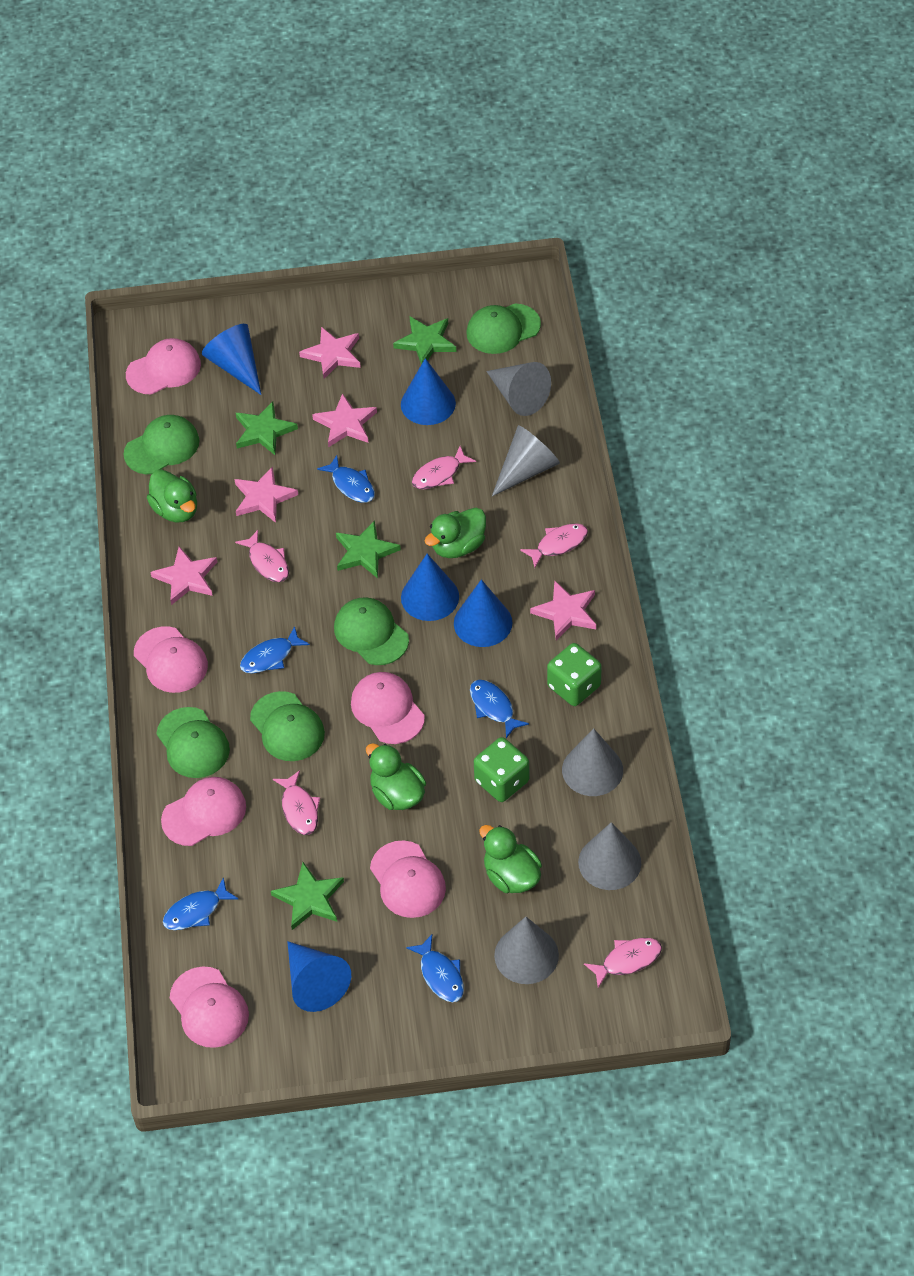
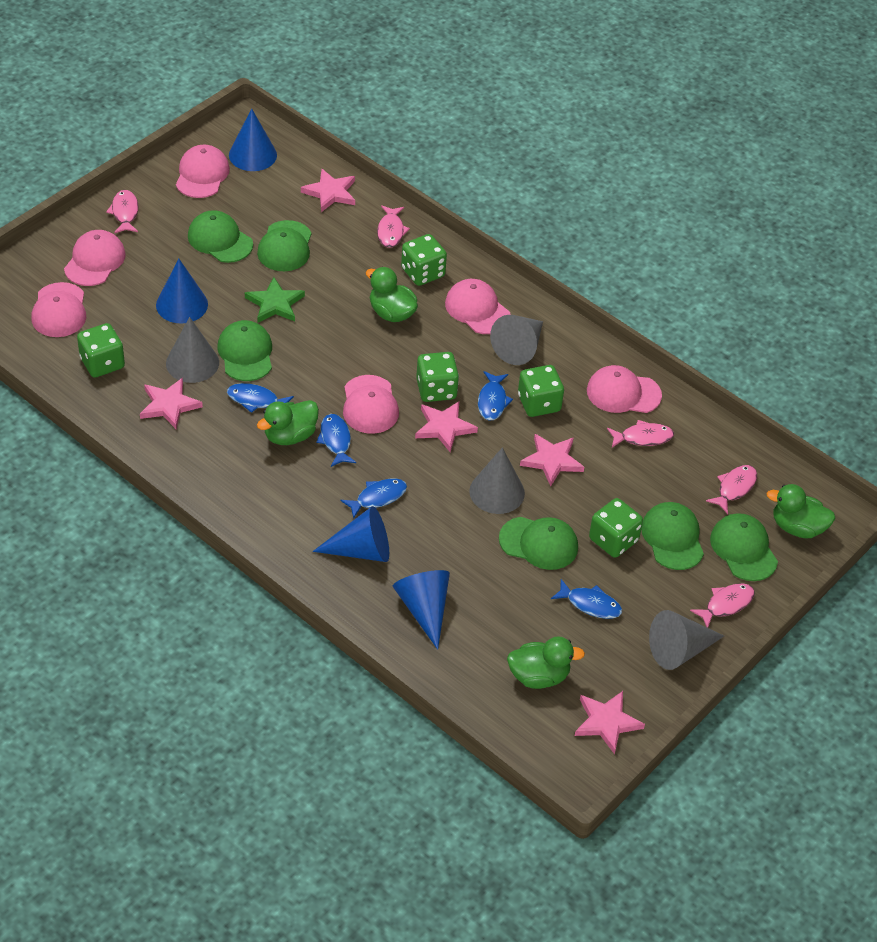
blue cone: [202,324,261,395] [287,941,351,1012] [401,358,456,425] [401,554,459,621] [454,579,512,647] = 5 -> [156,259,208,324] [229,108,277,171] [313,506,389,562] [393,570,450,650] = 4
green cap: [124,415,199,474] [156,707,230,778] [250,691,325,761] [334,597,409,665] [466,303,541,354] = 5 -> [188,210,253,263] [217,320,272,381] [257,220,312,271] [499,517,578,570] [641,502,704,570] [710,513,778,581] = 6
green dice: [474,737,529,802] [547,643,602,706] = 2 -> [77,323,125,378] [401,234,447,286] [416,352,459,402] [518,365,564,417] [589,498,643,558] = 5
green star: [236,401,298,455] [271,862,344,930] [336,520,401,578] [393,317,457,364] = 4 -> [245,277,305,323] = 1
grey cone: [486,362,551,416] [492,425,560,496] [494,917,559,984] [562,728,623,796] [578,822,641,890] = 5 -> [166,317,219,383] [469,447,525,514] [490,315,543,365] [649,610,724,670] = 4

